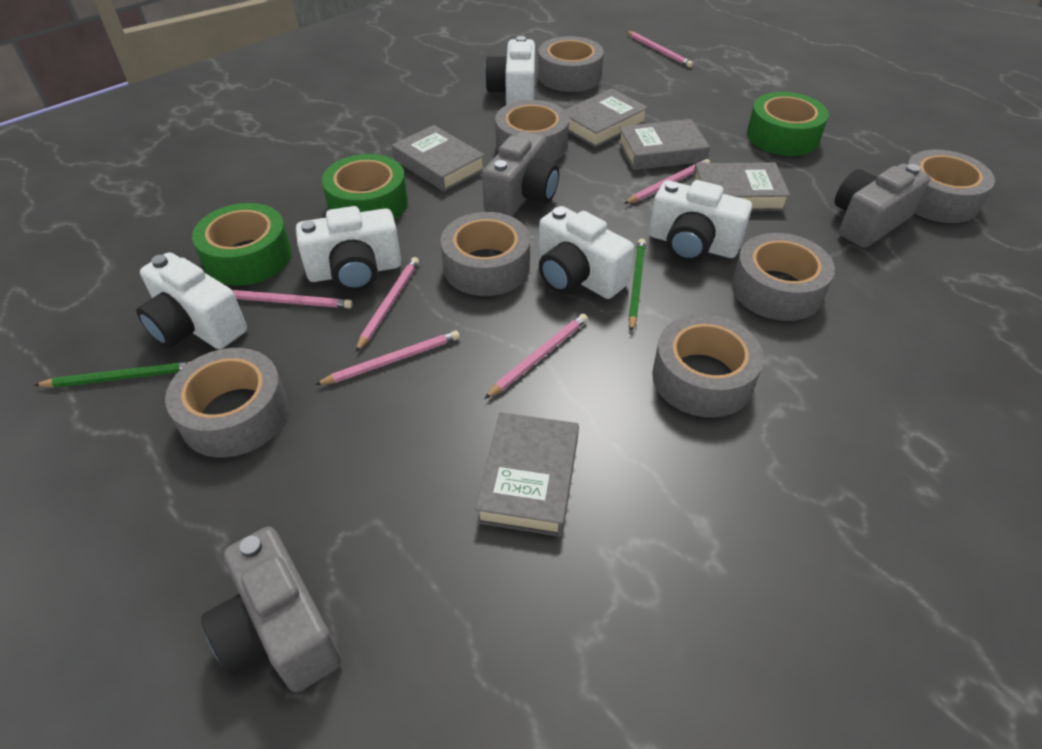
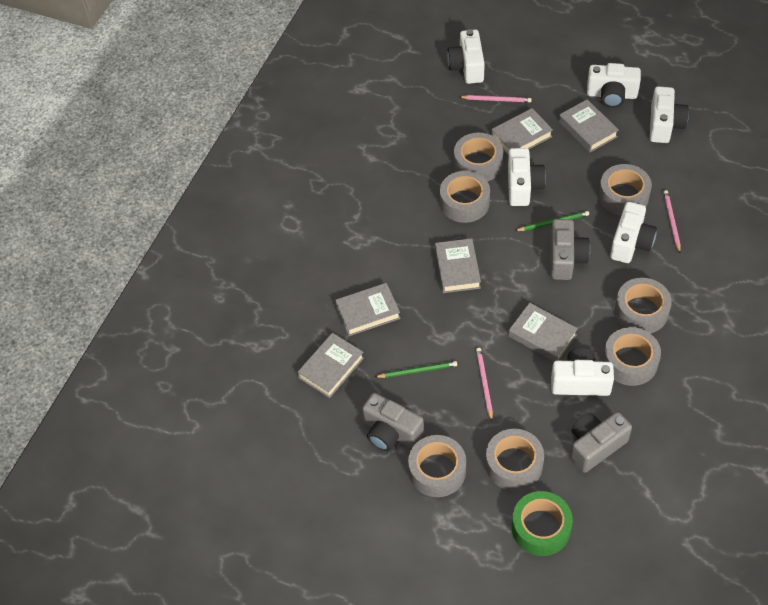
green tape: [192,203,292,286] [322,154,408,220] [747,92,829,156] = 3 -> [512,491,573,556] = 1
grey book: [392,125,485,192] [475,412,579,537] [565,89,648,147] [618,119,710,170] [692,162,790,211] = 5 -> [297,333,364,398] [335,283,401,336] [435,238,481,293] [491,108,553,156] [508,303,578,361] [559,99,619,152] = 6
pink pencil: [232,290,352,308] [315,331,460,385] [356,257,419,352] [484,314,588,399] [624,159,710,204] [626,31,693,67] = 6 -> [460,95,531,102] [476,348,493,421] [663,190,681,253] = 3
white camera: [136,252,247,349] [296,206,401,291] [485,36,535,105] [538,206,634,299] [649,180,752,262] = 5 -> [447,29,485,84] [508,148,546,206] [551,348,614,396] [587,63,641,108] [610,202,657,263] [650,86,689,143] = 6

